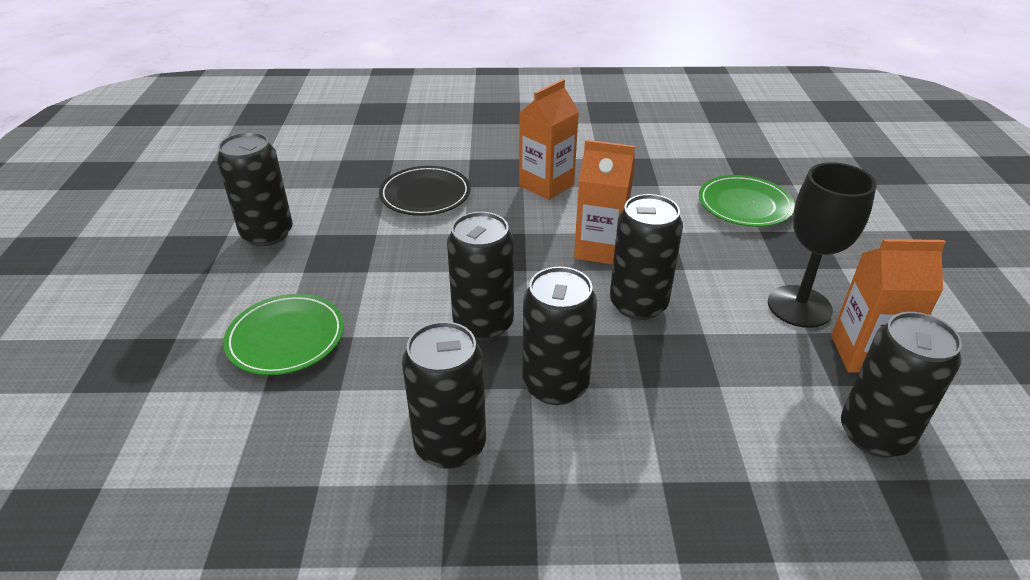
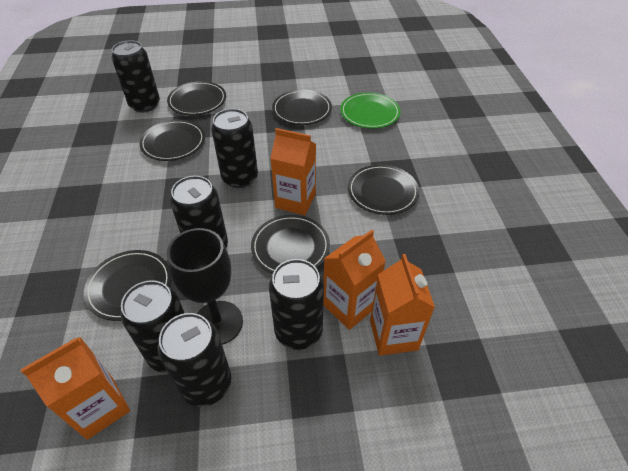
black plate: [379,166,471,216] = 1 -> [84,250,171,321] [139,120,205,161] [167,81,226,115] [251,215,330,274] [272,89,332,125] [348,164,419,215] = 6
green plate: [223,294,344,375] [699,175,795,227] = 2 -> [340,92,401,129] = 1
orange carton: [519,79,579,200] [574,140,635,265] [831,239,946,373] = 3 -> [20,337,130,440] [270,128,316,215] [323,230,386,330] [370,254,435,356] = 4

